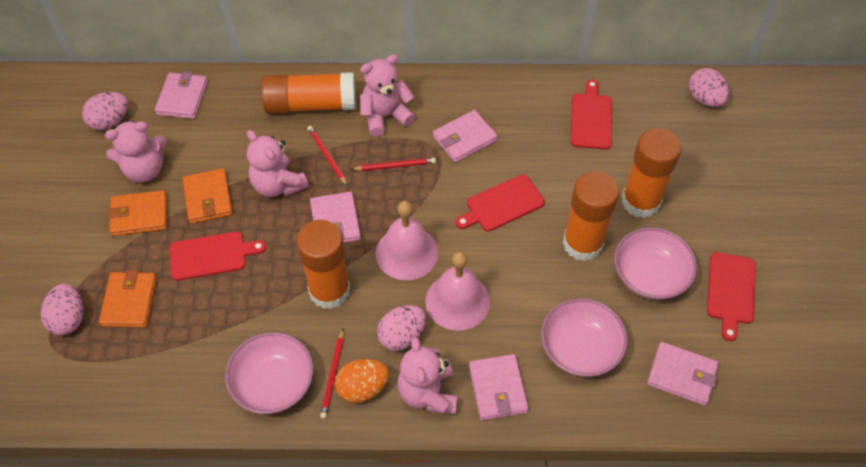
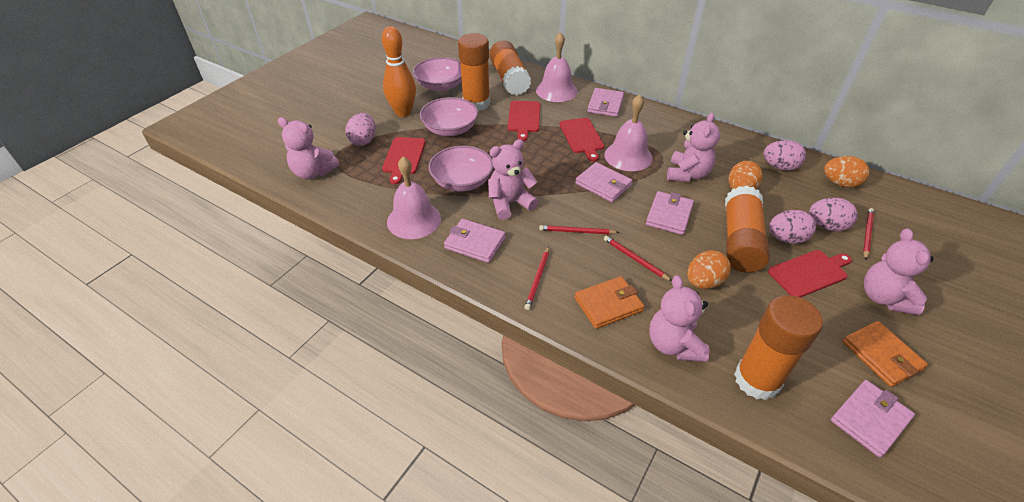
orange bowling pin: none = 0 -> [381,26,416,117] = 1
orange egg: [335,359,389,403] = 1 -> [687,250,731,289] [729,161,763,189] [824,156,869,187] = 3
orange wallet: [99,270,157,327] [107,190,167,236] [183,168,233,224] = 3 -> [575,276,644,329] [843,321,928,387] = 2
pink bell: [376,201,438,280] [425,251,490,331] = 2 -> [387,156,441,239] [536,32,577,102] [604,94,653,171] = 3
pink teddy bear: [105,121,166,183] [247,130,309,197] [360,54,415,137] [398,337,457,414] = 4 -> [278,117,339,179] [488,139,538,220] [649,275,709,362] [667,113,720,182] [864,228,933,315] = 5
red pencil: [307,126,348,187] [320,329,344,419] [351,158,436,171] = 3 -> [525,246,549,310] [539,225,619,234] [604,236,672,281] [863,208,874,260] = 4

